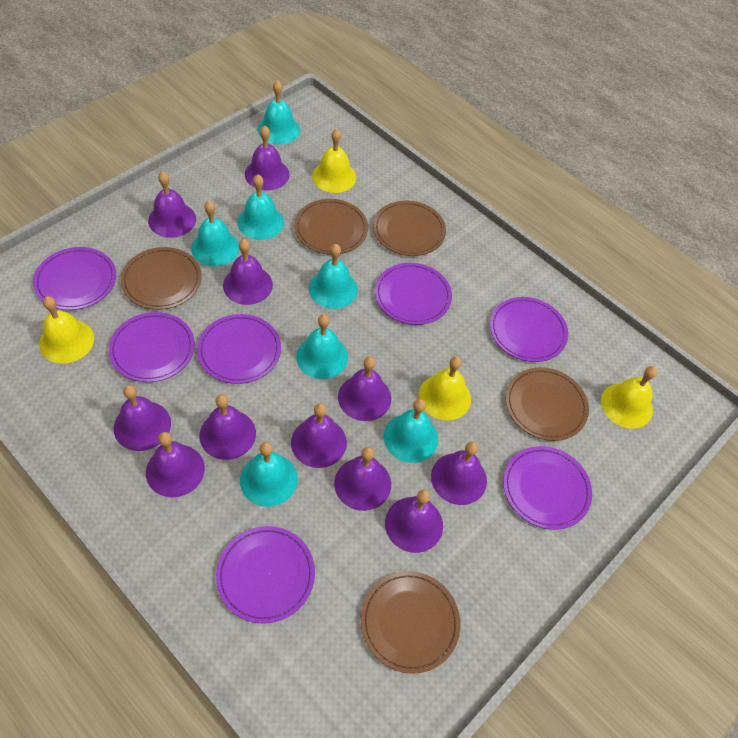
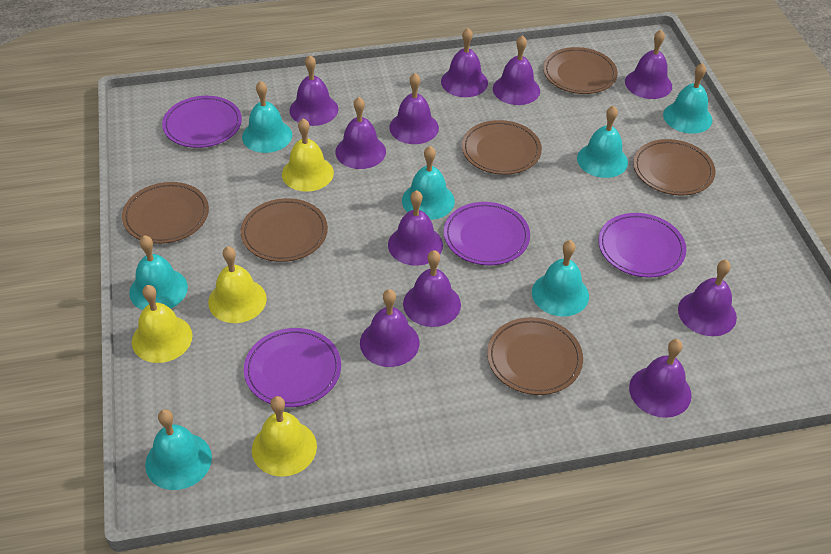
brown plate: [121,247,202,310] [294,199,368,255] [361,571,460,674] [373,201,446,256] [506,367,589,441] = 5 -> [122,182,209,244] [241,198,328,262] [462,120,542,175] [487,317,583,395] [543,47,618,94] [633,139,716,196] = 6
purple plate: [33,247,116,310] [109,312,195,382] [197,314,281,384] [216,526,315,624] [375,263,452,325] [490,297,568,362] [503,446,592,530] = 7 -> [162,96,242,148] [244,328,341,407] [444,202,530,265] [598,213,686,278] = 4

